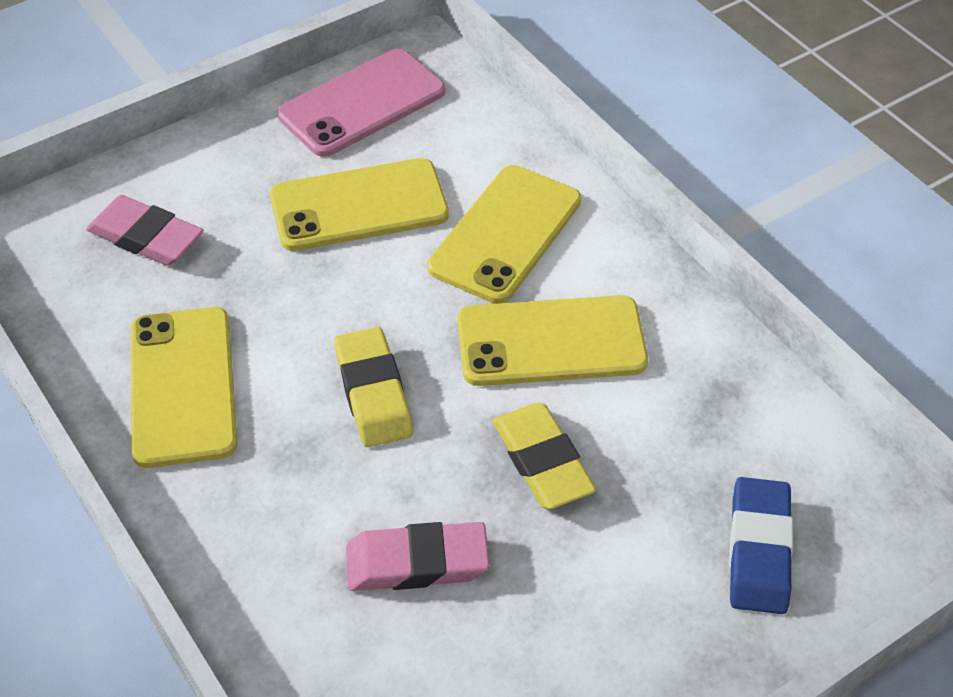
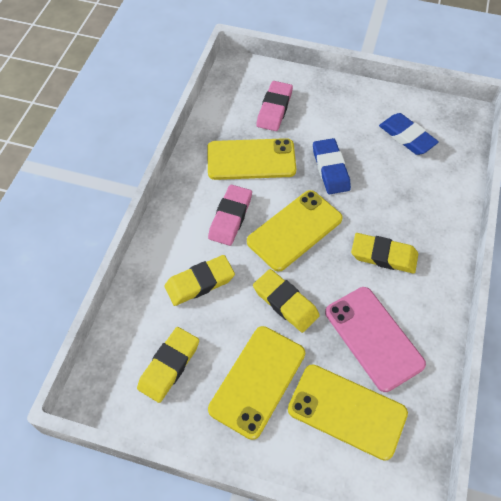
blue eraser: [729,477,793,614] = 1 -> [313,138,351,194] [379,113,439,155] = 2
yellow eraser: [334,327,413,447] [493,403,597,509] = 2 -> [137,327,199,403] [165,255,235,306] [253,269,320,333] [351,233,418,274] = 4

